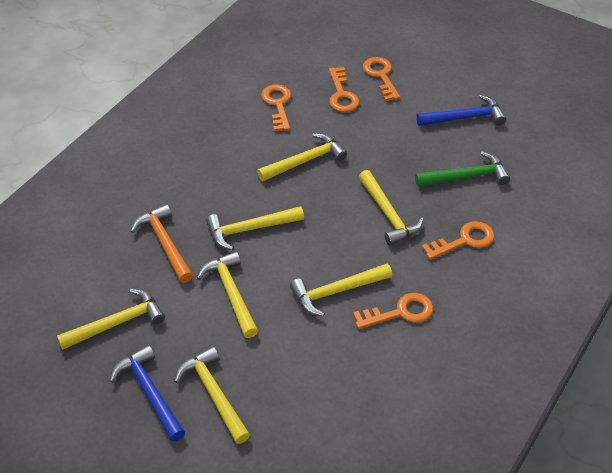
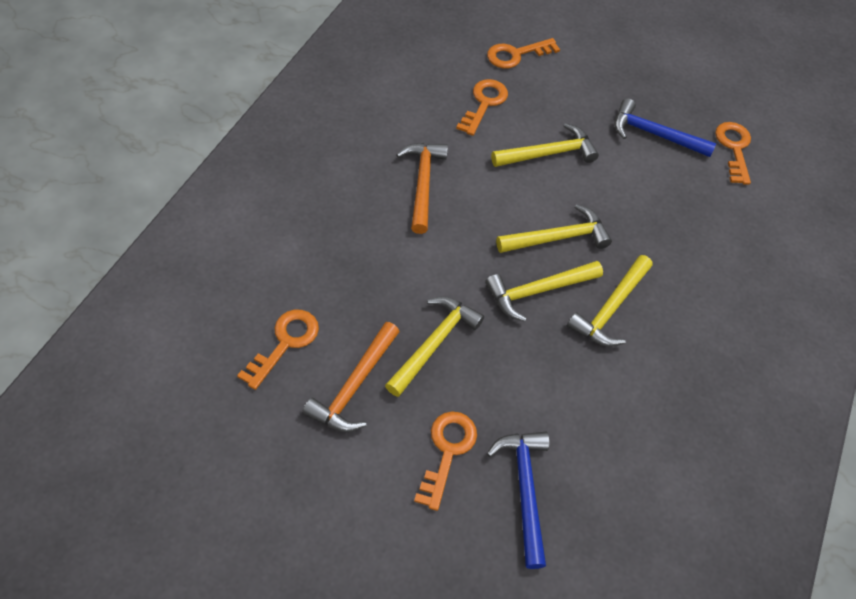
green hammer: [415,151,510,187] = 1 -> none = 0
orange hammer: [130,204,193,283] = 1 -> [302,322,400,432] [396,143,448,234] = 2
yellow hammer: [57,289,165,350] [174,346,250,444] [197,251,258,338] [206,206,304,250] [257,133,347,181] [290,264,392,316] [359,170,424,245] = 7 -> [385,296,484,397] [485,261,603,321] [491,123,599,167] [496,204,612,253] [567,255,653,347] = 5

